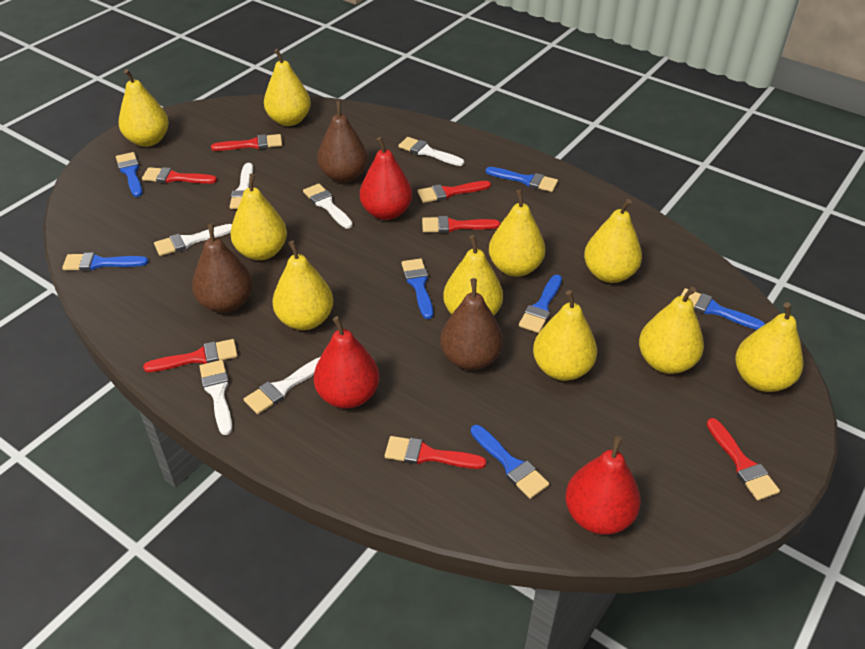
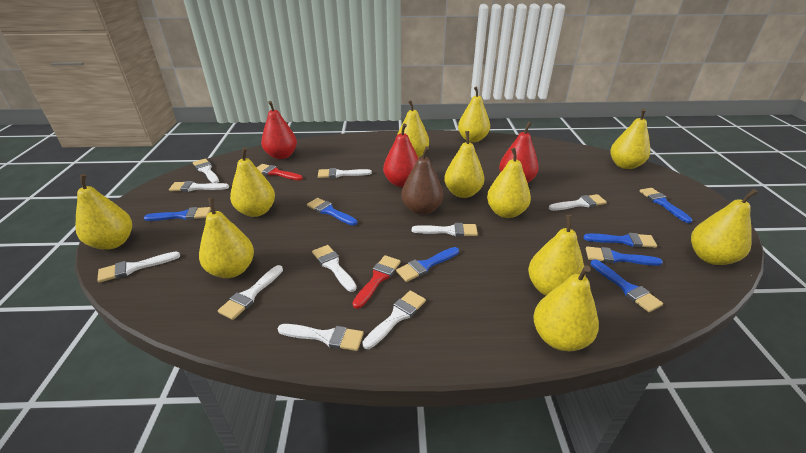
brown pear: [192,224,253,313] [317,101,368,183] [440,278,503,370] = 3 -> [401,146,443,215] = 1
red brush: [142,167,217,184] [143,339,238,372] [211,134,282,151] [385,436,486,469] [417,181,491,203] [422,216,500,233] [706,418,780,500] = 7 -> [257,164,303,180] [353,255,401,309] = 2
white brush: [154,224,232,256] [199,360,232,435] [230,163,253,209] [244,357,320,414] [303,184,353,229] [398,137,464,166] = 6 -> [97,252,180,283] [169,181,229,192] [193,158,219,183] [218,265,283,320] [277,324,364,351] [312,245,357,292] [318,168,372,178] [362,290,426,349] [412,223,478,237] [549,194,607,211] = 10
yellow pear: [119,69,169,147] [230,174,287,260] [264,49,311,126] [272,241,333,330] [443,235,503,315] [489,190,545,277] [533,290,597,381] [584,199,642,283] [639,286,704,374] [735,302,803,392] = 10 -> [75,174,132,250] [199,198,254,278] [230,147,275,217] [397,100,429,158] [444,131,484,198] [458,86,490,142] [487,148,531,218] [528,215,586,296] [533,265,599,351] [610,109,650,169] [691,189,758,265] = 11

